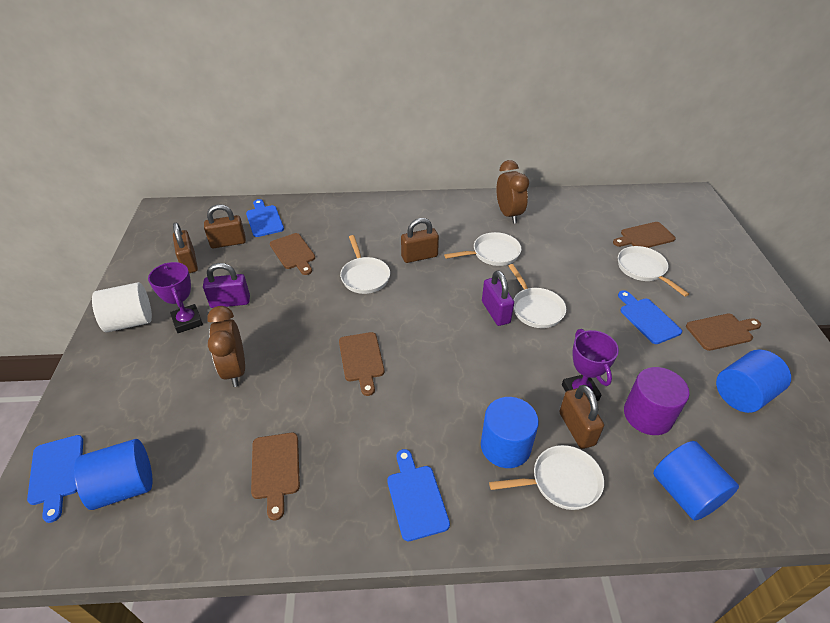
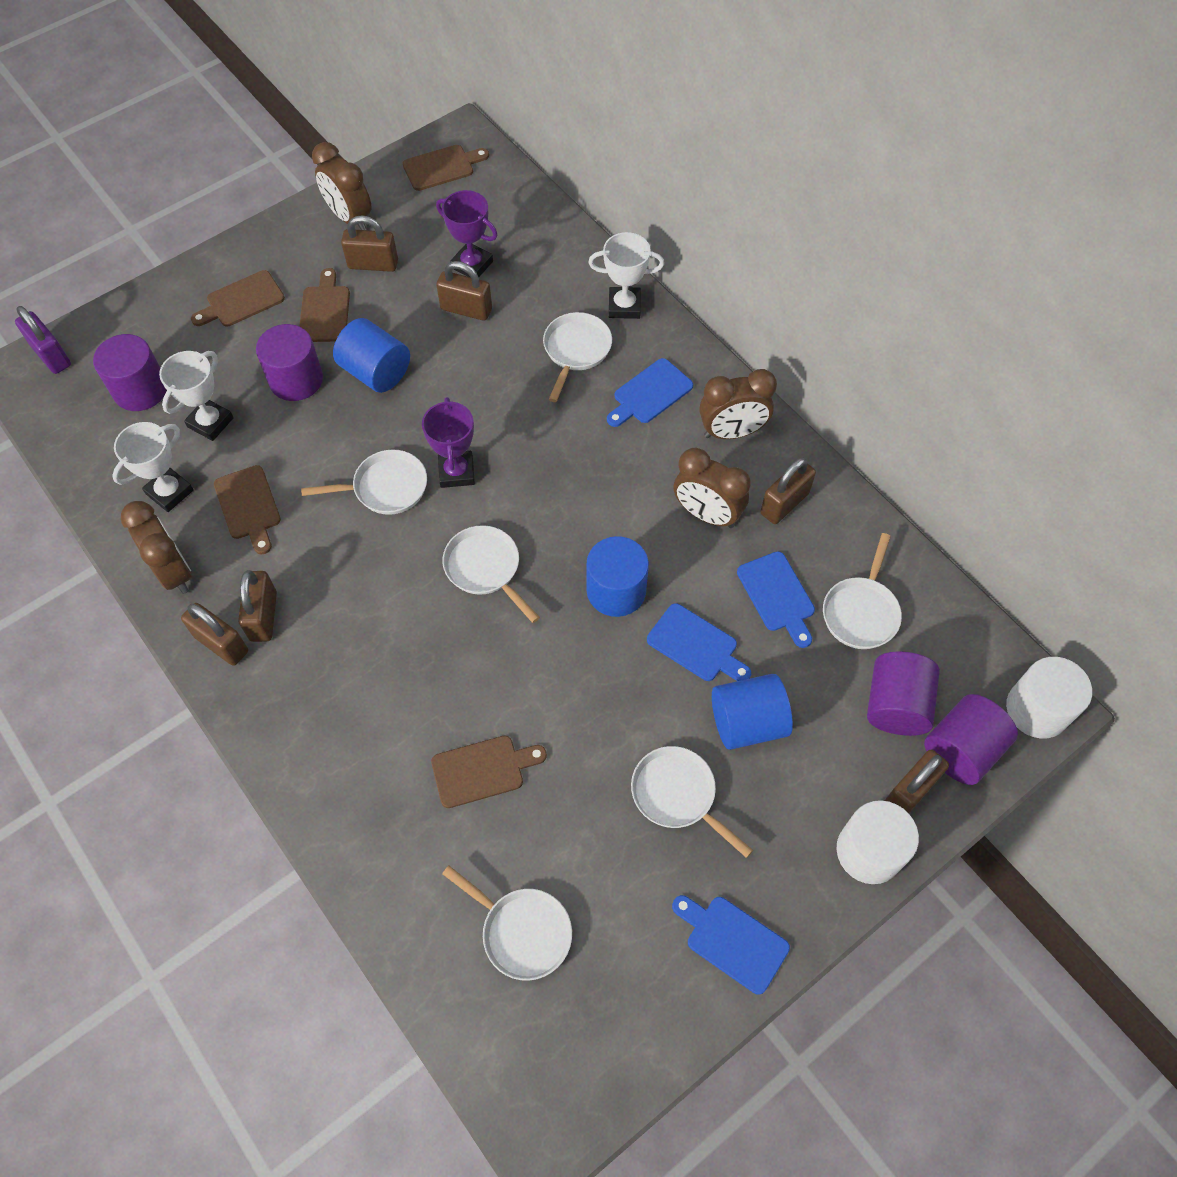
blue cylinder: [74,439,152,510] [481,397,539,468] [653,441,739,520] [716,350,791,413] = 4 -> [333,318,410,393] [587,536,649,617] [712,674,793,750] = 3
brown clock: [207,306,245,387] [496,160,529,224] = 2 -> [121,501,192,594] [312,142,371,230] [674,448,751,528] [699,369,777,439] = 4
brown padlock: [173,223,198,273] [204,205,246,248] [401,218,439,263] [559,385,604,449] = 4 -> [181,603,248,666] [238,570,277,642] [341,215,398,272] [436,261,492,321] [760,458,816,524] [885,750,949,813] = 6
purple cylinder: [624,367,690,435] = 1 -> [93,334,167,411] [256,324,323,401] [867,652,940,736] [924,694,1018,785] = 4
purple padlock: [203,263,250,308] [482,270,514,326] = 2 -> [15,306,71,374] = 1
white cylinder: [92,282,152,332] = 1 -> [837,800,919,884] [1006,657,1092,738] = 2
white pan: [340,235,390,294] [444,232,521,266] [489,445,604,510] [508,264,566,328] [618,246,689,297] = 5 -> [301,450,427,515] [442,525,540,623] [442,866,572,981] [543,312,612,402] [631,746,753,858] [823,533,902,649] = 6
white trophy: none = 0 -> [112,422,194,512] [159,351,234,441] [588,232,664,319] = 3

